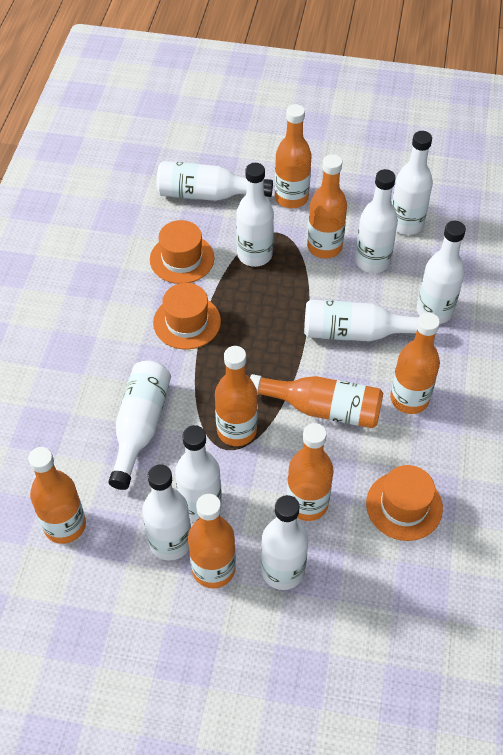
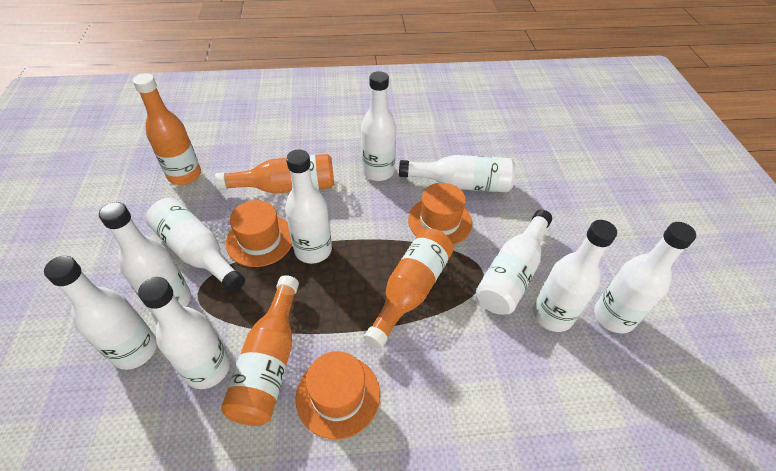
orange bottle: [28,447,86,544] [188,494,236,588] [215,346,258,446] [250,374,383,428] [275,104,312,208] [287,423,333,521] [307,154,347,259] [390,313,440,414] = 8 -> [133,73,201,185] [215,154,334,194] [221,275,299,426] [364,228,454,349] = 4

